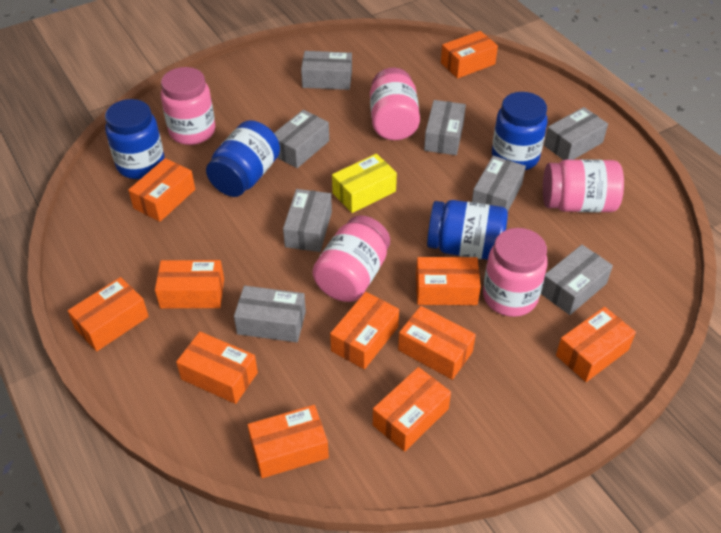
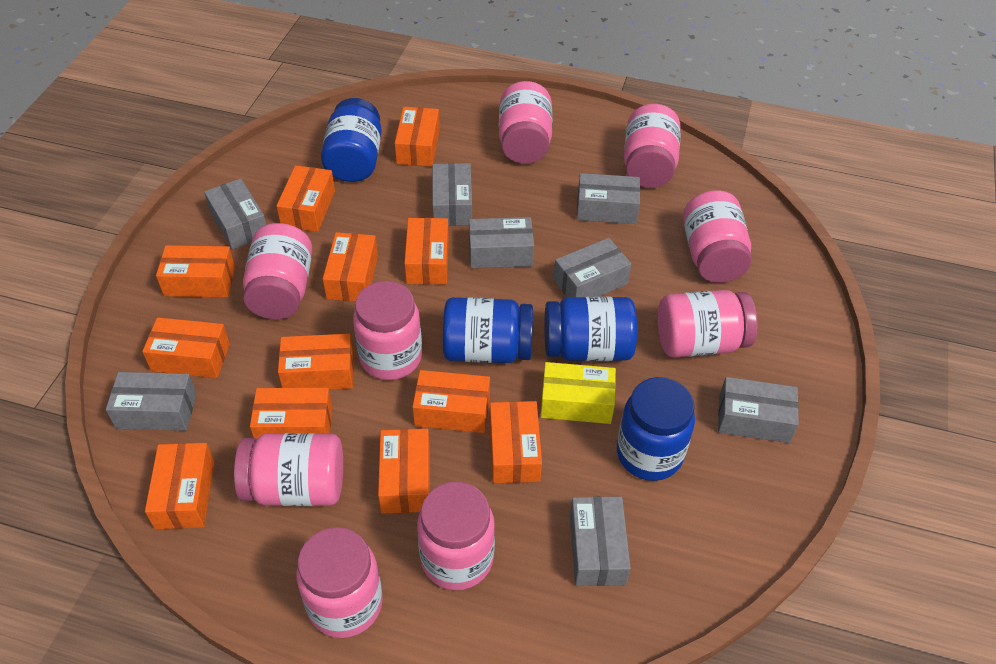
orange box: [68,277,149,351] [128,158,195,222] [155,260,224,308] [176,331,258,404] [248,405,329,478] [330,292,399,369] [373,367,451,452] [398,306,476,380] [416,257,481,305] [441,31,498,79] [556,307,636,382] = 11 -> [142,317,230,378] [145,443,214,529] [156,245,235,297] [250,388,333,438] [276,165,335,232] [278,334,354,390] [323,232,378,302] [378,429,430,514] [395,107,440,167] [404,218,449,285] [412,370,490,433] [490,401,542,483] = 12
pink jar: [161,67,215,145] [312,215,390,302] [370,68,420,140] [483,228,548,317] [543,159,624,212] = 5 -> [234,433,343,506] [243,223,312,319] [297,527,383,638] [353,281,422,380] [417,482,495,590] [499,81,552,164] [624,104,681,188] [658,290,758,357] [683,190,751,283] = 9

